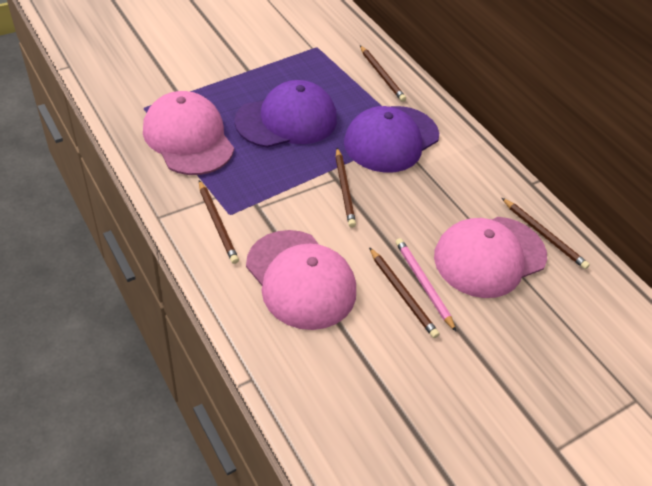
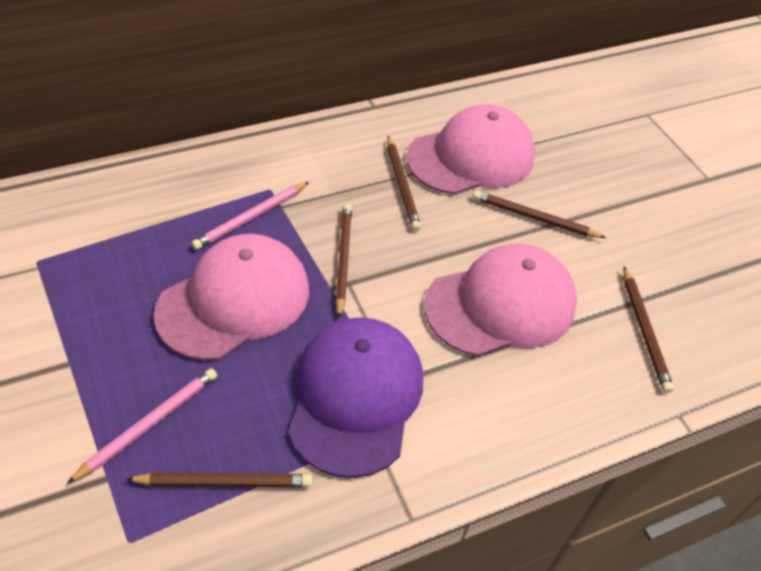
pink pencil: [395,238,456,332] = 1 -> [67,368,217,484] [191,182,309,250] = 2
purple cap: [234,80,337,148] [344,106,439,173] = 2 -> [288,317,423,478] = 1

